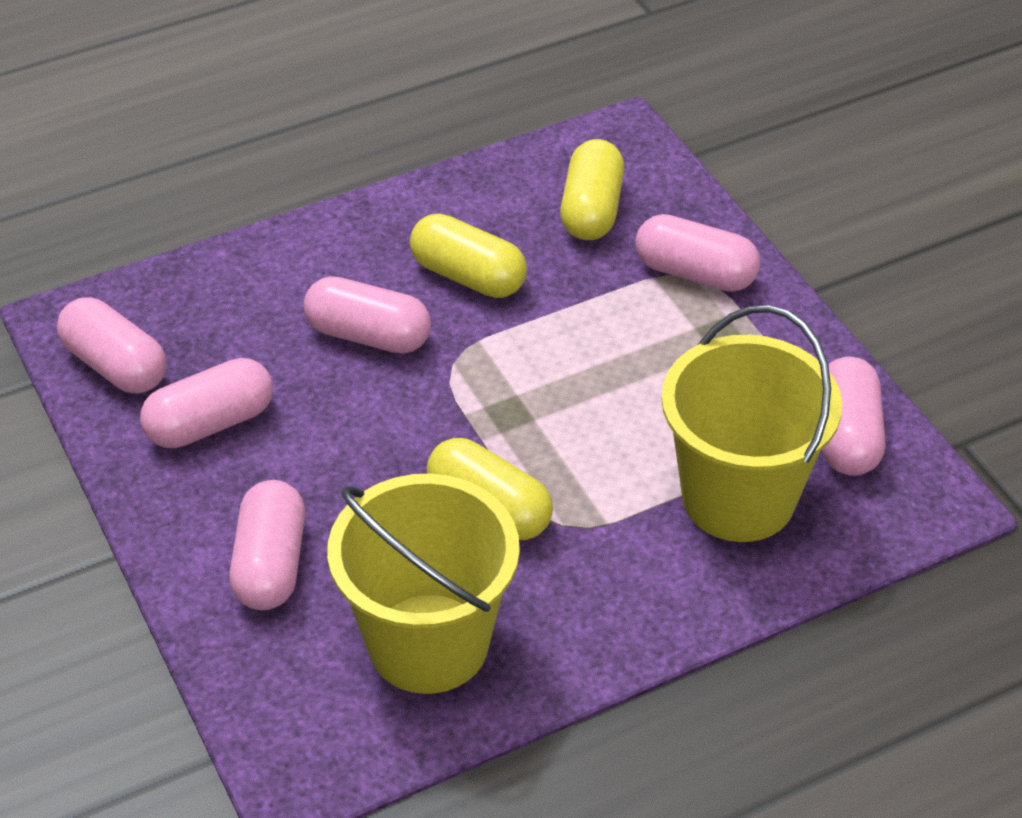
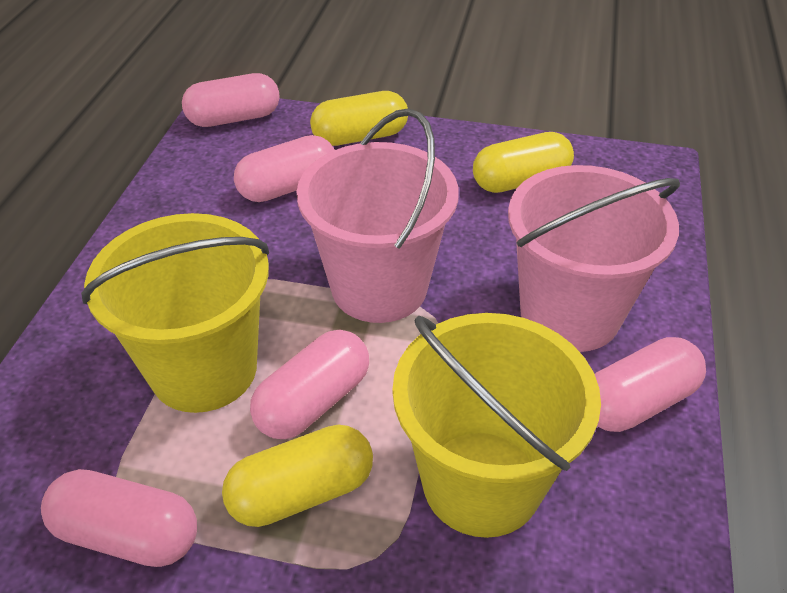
pink bucket: none = 0 -> [296,108,459,323] [508,165,680,352] = 2
pink capsule: [57,297,166,394] [140,358,273,448] [229,480,305,610] [304,276,431,353] [635,214,760,292] [822,357,885,476] = 6 -> [41,469,197,567] [182,73,280,127] [234,135,335,202] [250,330,369,439] [595,337,706,432] = 5

